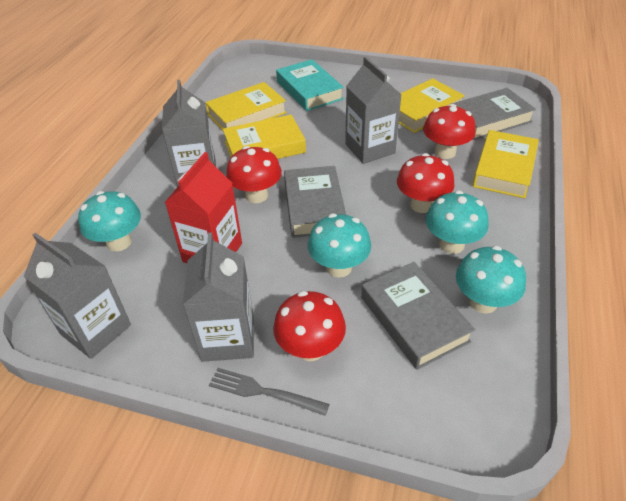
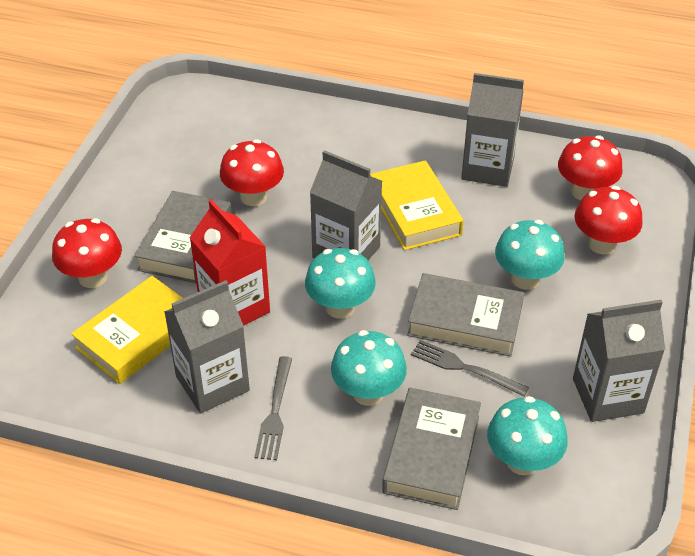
grey fork: [209,368,329,416] = 1 -> [255,356,292,460] [411,340,529,396] = 2
turquoise book: [276,59,344,111] = 1 -> none = 0
yellow book: [205,82,287,130] [223,115,306,159] [399,78,465,133] [472,130,539,198] = 4 -> [71,276,183,384] [370,160,464,250] = 2

